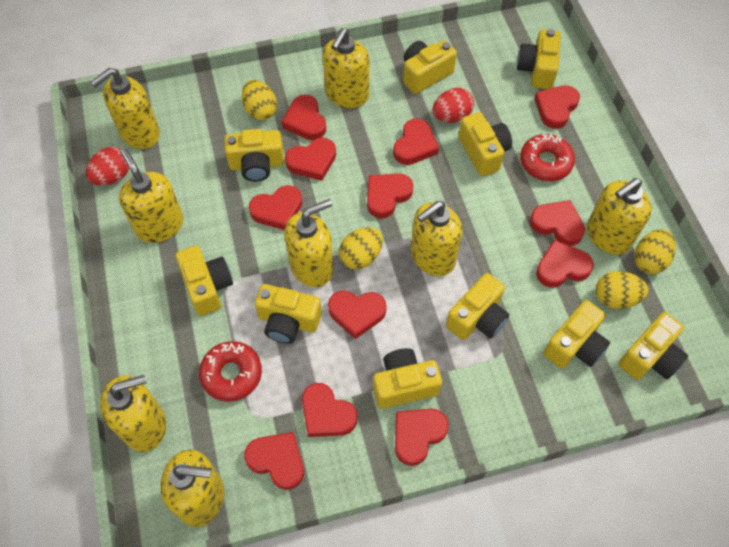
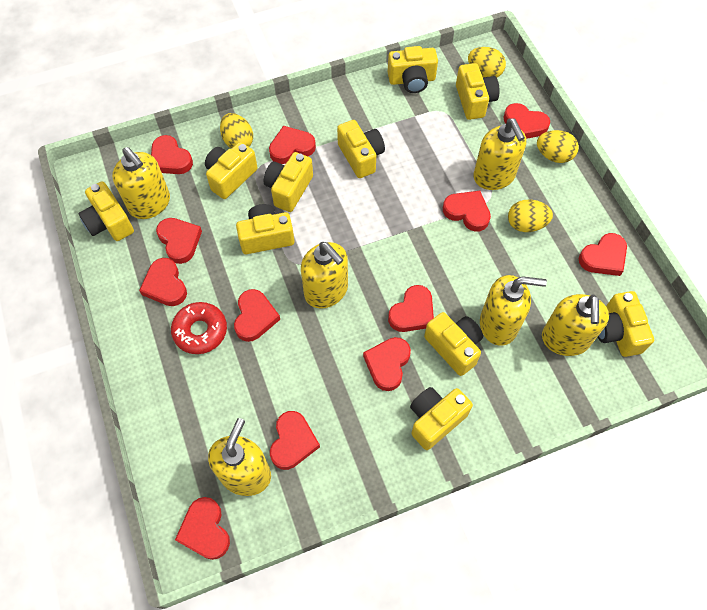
red donut: [199,341,262,402] [520,134,575,181] = 2 -> [171,302,227,354] = 1
red egg: [86,147,129,186] [433,88,474,123] = 2 -> none = 0
yellow soap dispenser: [90,68,160,149] [100,375,166,452] [119,148,183,243] [161,450,224,527] [284,199,334,287] [323,28,369,108] [411,201,463,276] [587,178,652,255] = 8 -> [112,147,170,219] [208,418,271,496] [301,242,348,309] [473,119,527,190] [480,275,547,346] [542,294,609,356] = 6

